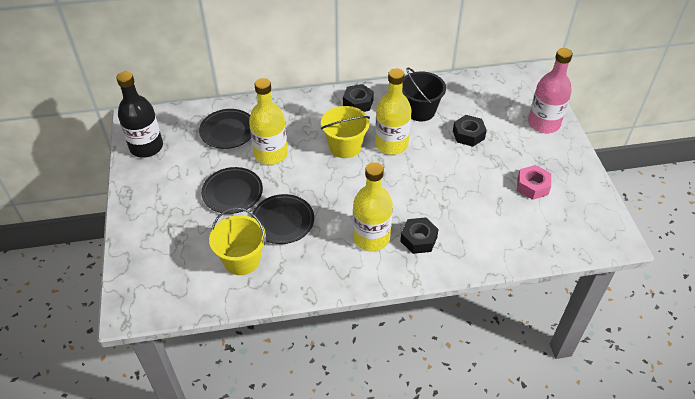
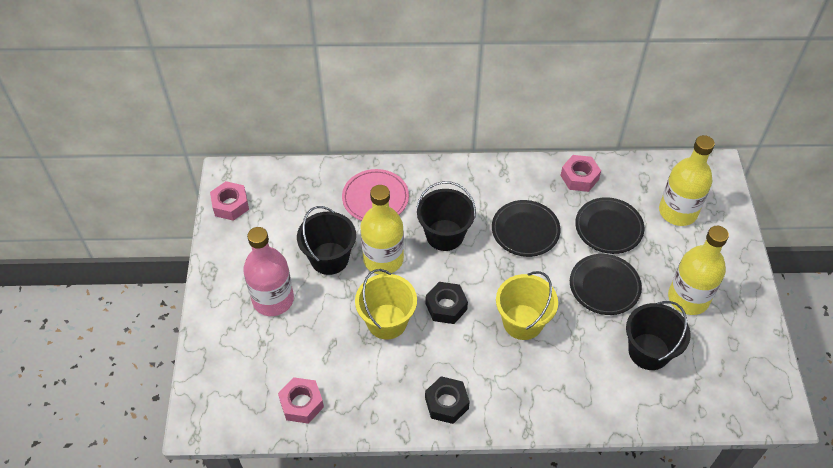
black bottle: [116,71,163,158] = 1 -> none = 0
black bucket: [402,68,446,121] = 1 -> [297,206,356,275] [416,181,476,251] [626,301,691,370] = 3
black nut: [343,84,374,112] [400,217,439,254] [453,115,487,147] = 3 -> [425,376,470,424] [426,282,468,324] = 2
pink nut: [517,165,551,200] = 1 -> [210,181,249,221] [278,377,324,424] [560,155,601,192] = 3
pink plate: none = 0 -> [342,169,409,221] = 1

